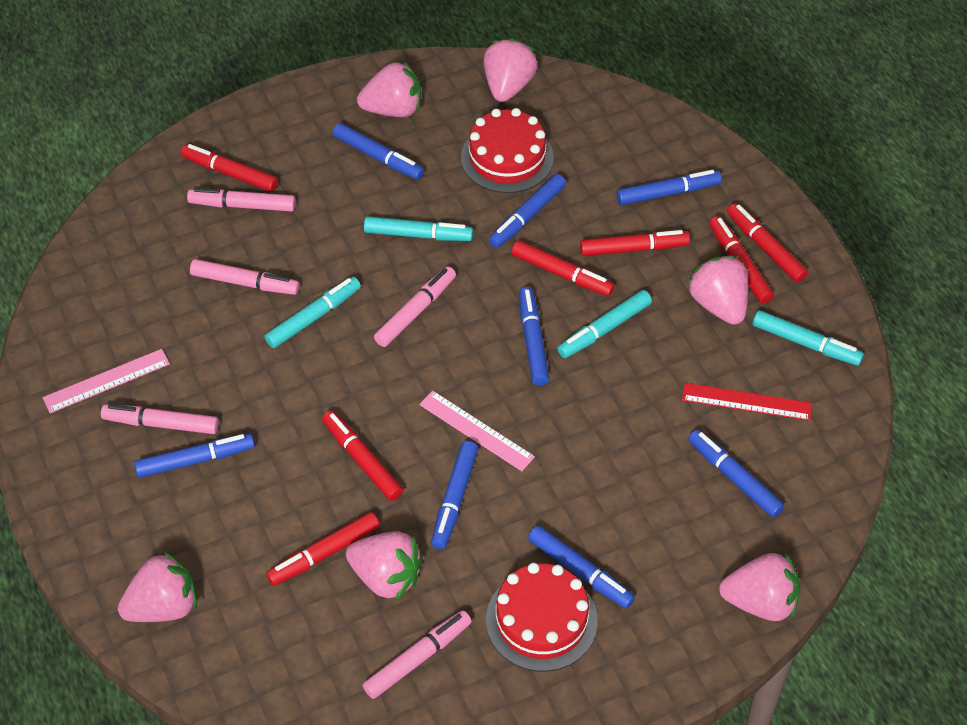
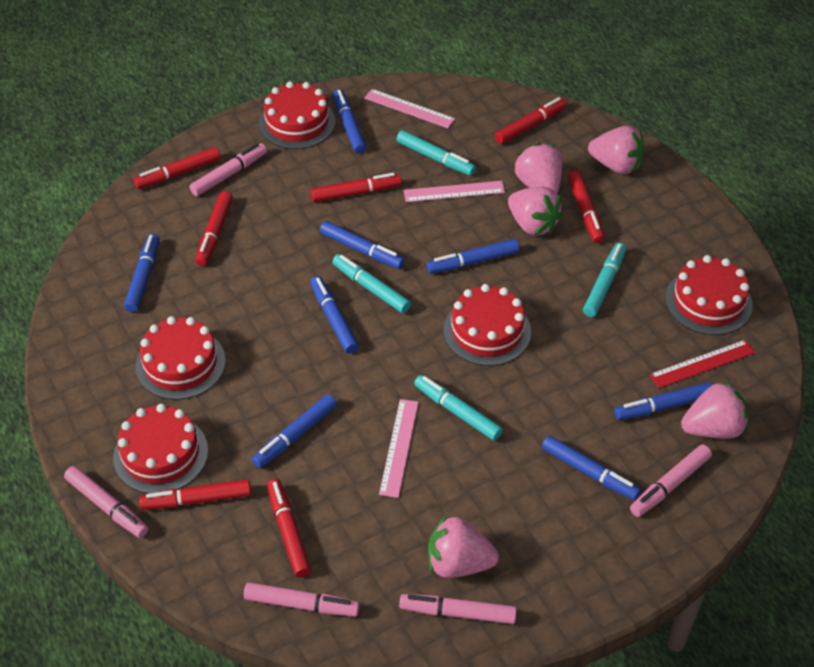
pink ruler: [43,349,170,413] [419,391,535,471] = 2 -> [364,89,455,128] [379,399,419,498] [404,181,505,202] = 3
pink strawberry: [118,551,197,622] [346,531,423,601] [357,61,421,117] [484,38,538,102] [687,255,748,325] [719,553,800,621] = 6 -> [428,515,499,578] [508,186,563,236] [514,143,562,193] [588,126,645,174] [681,381,748,439] = 5
red cake: [461,108,554,193] [486,563,598,672] = 2 -> [113,404,208,494] [135,316,226,400] [259,81,335,149] [444,284,531,366] [665,255,753,335] = 5

